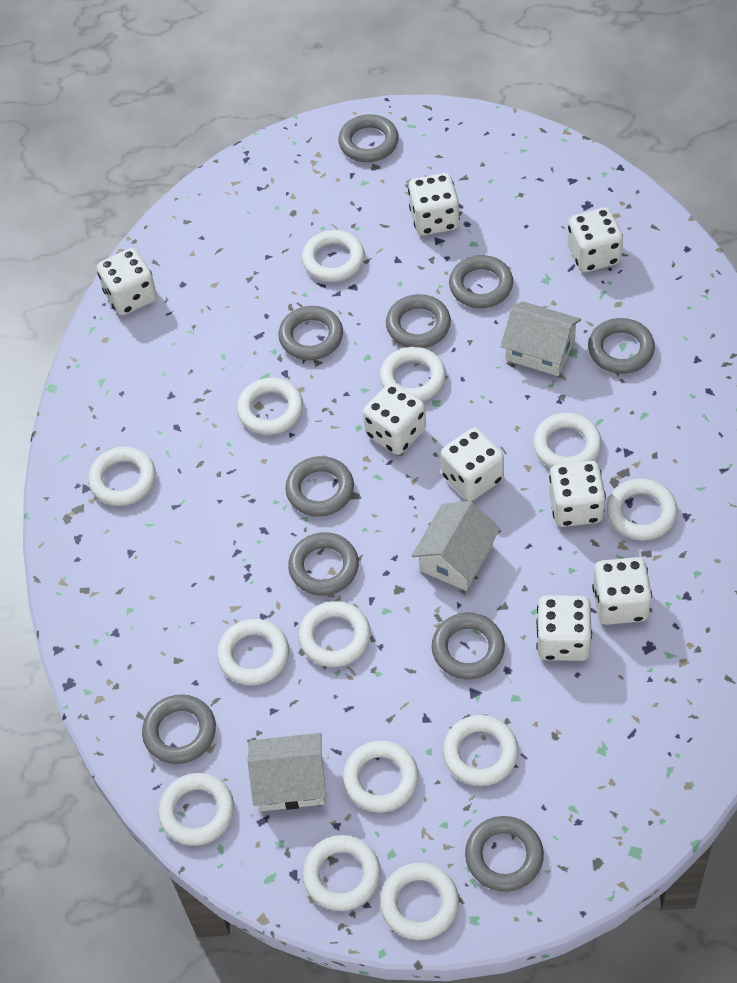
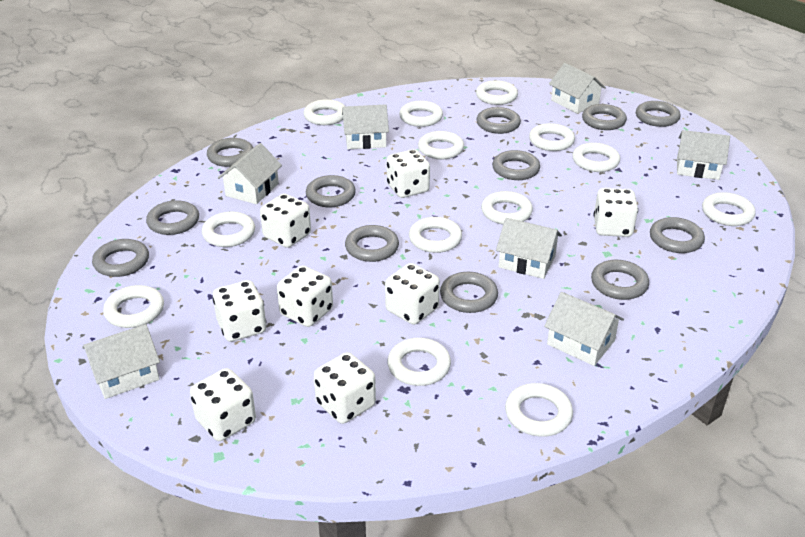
grey ring: [142,694,216,764] [279,306,343,360] [285,456,354,517] [288,532,359,596] [338,114,399,162] [386,294,451,348] [432,613,505,680] [449,255,513,308] [465,816,544,892] [588,318,655,374] = 10 -> [92,239,149,277] [146,200,199,235] [207,138,253,167] [306,175,356,207] [345,225,399,262] [440,272,498,313] [476,107,521,134] [492,150,540,180] [582,104,627,130] [591,260,649,300] [636,101,681,127] [650,217,705,253] = 12
white house: [247,733,327,811] [411,501,500,591] [501,301,581,376] = 3 -> [82,324,160,399] [218,143,282,204] [342,104,389,149] [496,218,562,279] [544,292,624,366] [549,63,606,114] [677,130,730,180] = 7

